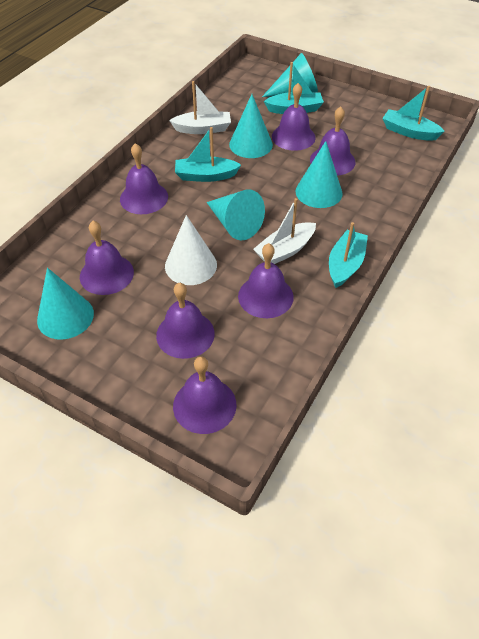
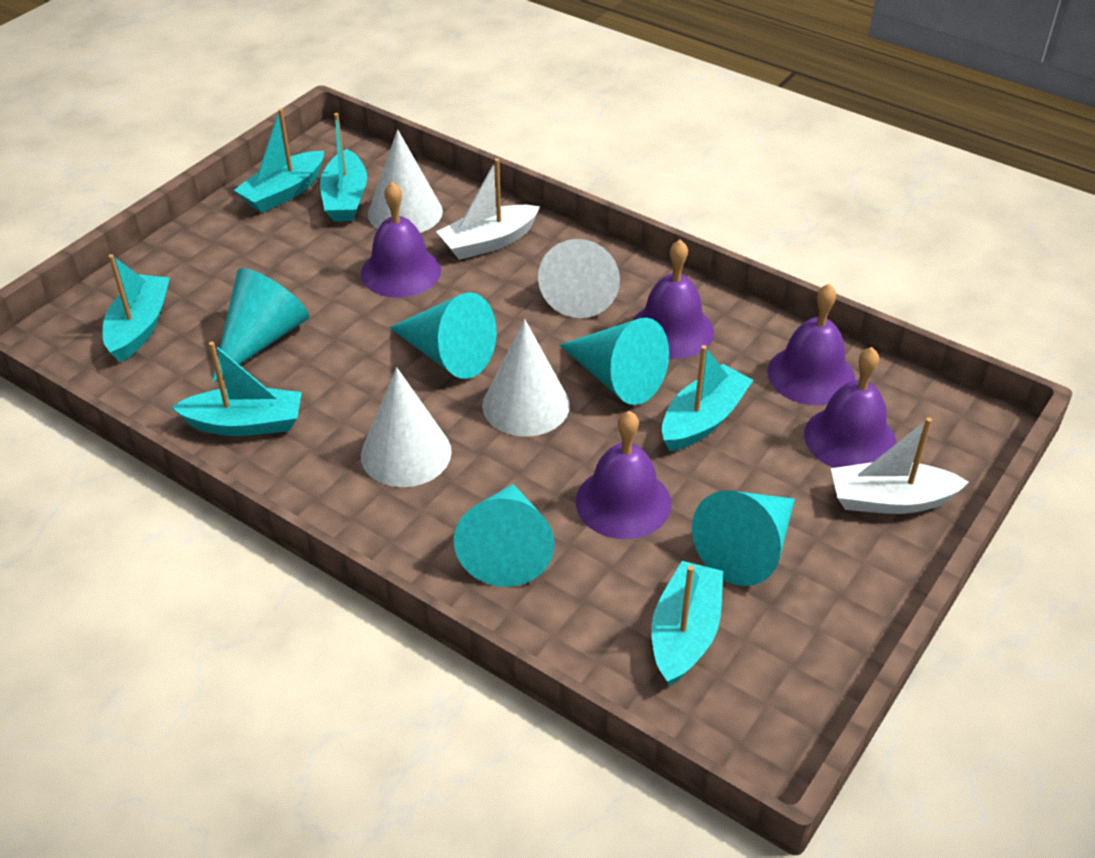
purple bell: [80,221,134,295] [120,143,168,214] [156,283,215,359] [173,356,236,434] [238,243,294,318] [272,83,316,151] [310,106,356,176] = 7 -> [361,182,441,298] [576,411,671,539] [632,240,714,359] [767,284,855,406] [804,347,897,468] = 5
turquoise boat: [175,127,241,182] [264,62,324,114] [329,222,368,288] [382,86,445,141] = 4 -> [103,254,170,362] [172,341,302,436] [234,108,324,213] [320,113,367,222] [651,561,723,686] [662,345,753,451] = 6
white cone: [165,215,217,285] = 1 -> [361,367,452,487] [368,129,443,233] [482,319,570,437] [538,239,620,318] = 4

